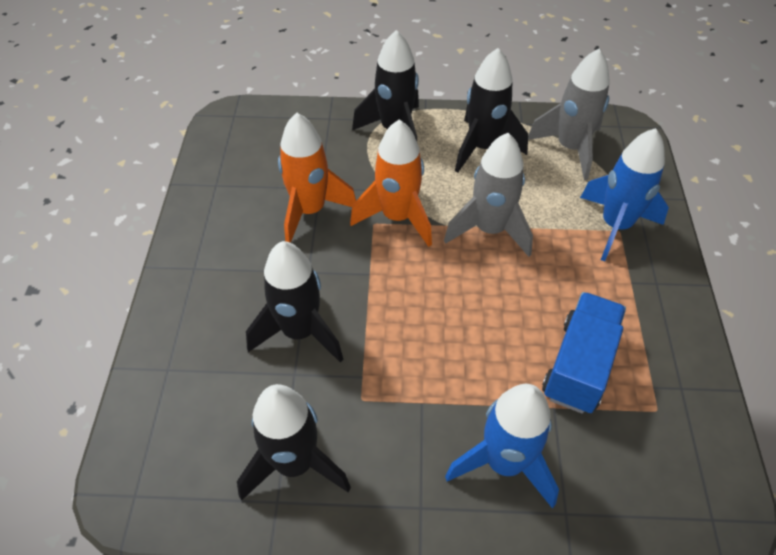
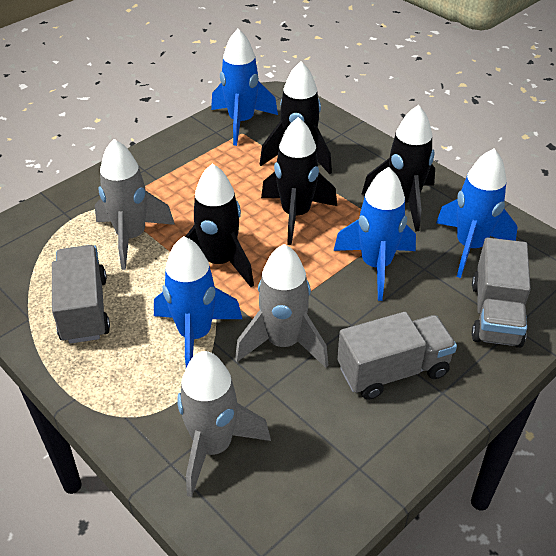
blue rocket: [445,384,559,509] [580,128,669,261] = 2 -> [154,236,242,368] [211,29,278,146] [334,167,416,301] [436,149,517,278] = 4
blue truck: [542,292,626,414] = 1 -> none = 0
grey rocket: [444,133,533,257] [528,49,610,180] = 2 -> [95,139,175,270] [177,351,271,497] [235,244,328,368] = 3
grey truck: none = 0 -> [52,245,110,344] [337,312,457,400] [472,238,531,348] = 3
orange rocket: [278,113,356,243] [350,119,432,247] = 2 -> none = 0

